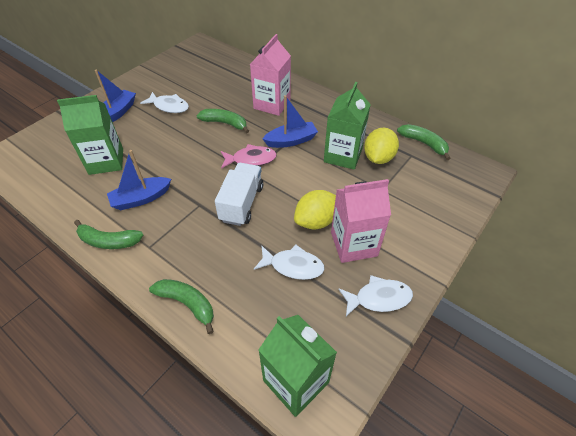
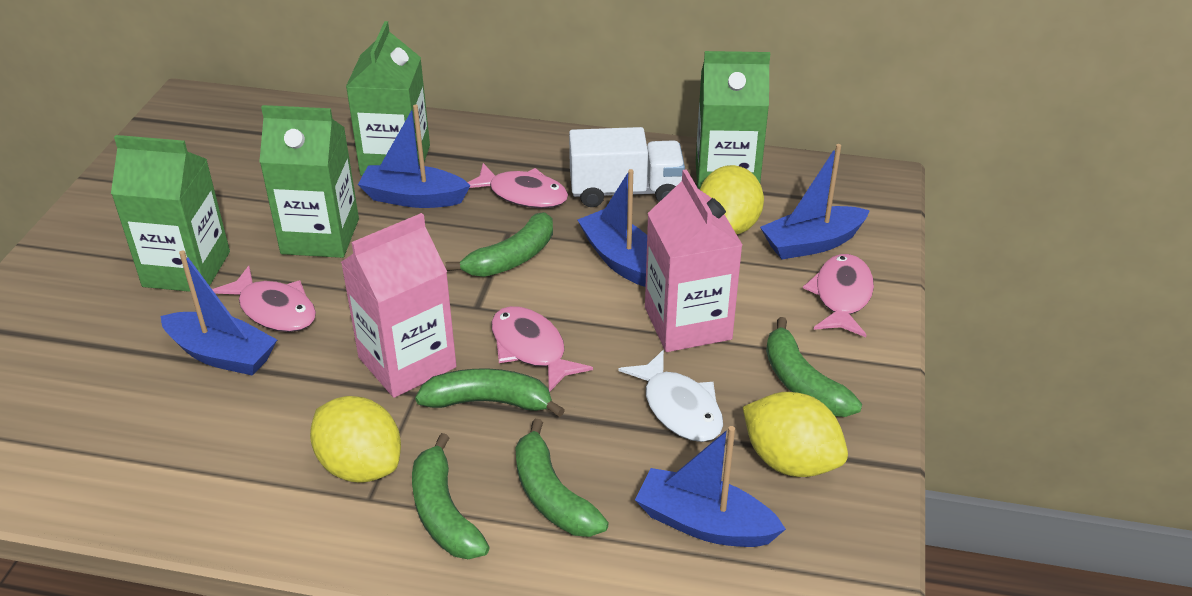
blue boat: [95,70,136,122] [107,150,171,210] [263,95,318,148] = 3 -> [161,250,277,376] [358,105,470,208] [578,169,647,287] [635,426,786,547] [760,144,870,259] = 5
green banana: [74,220,143,249] [149,279,214,334] [196,109,249,133] [397,124,451,160] = 4 -> [412,433,490,559] [415,368,565,417] [446,212,553,277] [515,419,609,537] [766,317,862,417] = 5
green carton: [57,95,123,175] [258,315,337,417] [324,82,371,170] = 3 -> [111,135,230,292] [259,105,359,258] [346,21,430,176] [696,51,770,190] = 4
pink fish: [221,144,277,169] = 1 -> [212,266,316,332] [467,163,568,208] [491,306,593,392] [803,254,874,337] = 4
white fish: [140,92,189,113] [254,245,325,280] [338,275,413,316] = 3 -> [618,350,723,442] = 1
yellow lemon: [294,190,336,229] [364,128,399,164] = 2 -> [310,396,401,482] [700,165,764,234] [743,392,848,477] = 3

